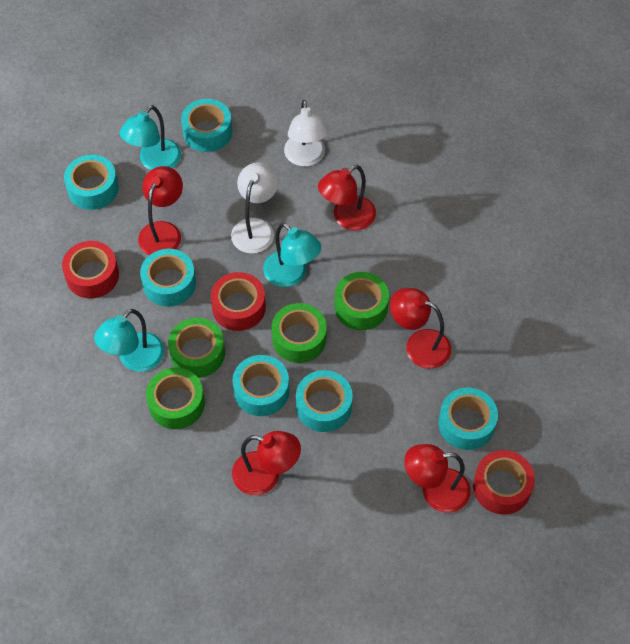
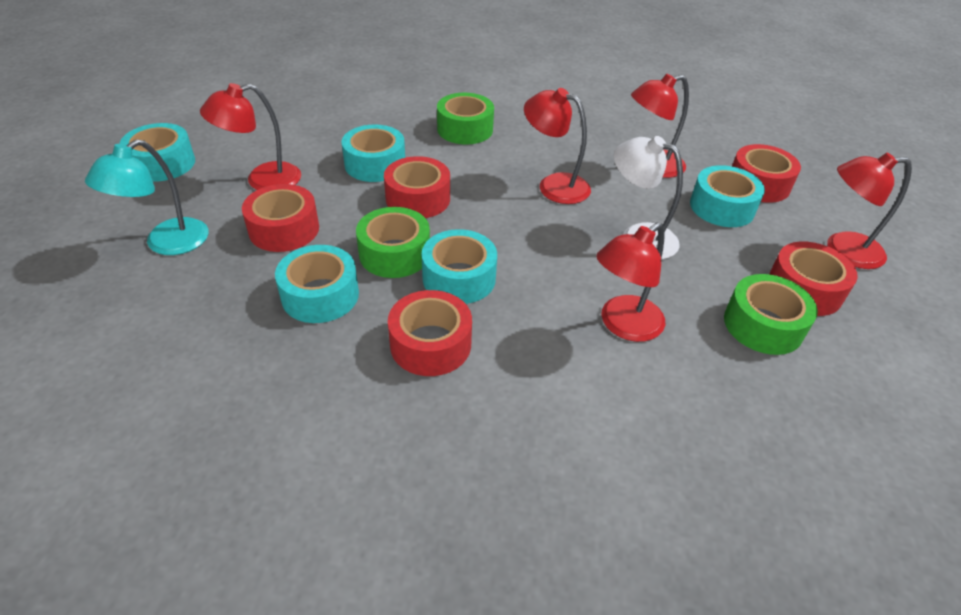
green tape: [146,368,205,429] [168,318,225,378] [271,303,327,363] [334,272,389,330] = 4 -> [356,207,430,278] [437,93,494,145] [724,274,818,355] = 3
red tape: [62,241,119,299] [211,272,266,331] [473,450,535,515] = 3 -> [242,184,319,252] [384,156,450,218] [388,290,472,376] [732,144,801,203] [769,242,858,316] = 5
turquoise lamp: [94,309,164,372] [120,105,181,170] [263,222,321,287] = 3 -> [85,139,208,255] = 1
turquoise tape: [64,155,119,210] [140,249,196,307] [181,99,232,152] [232,355,289,416] [296,370,353,432] [438,388,498,450] = 6 -> [120,123,195,182] [275,245,359,323] [342,124,405,182] [422,229,497,304] [690,165,765,227] = 5
white lamp: [231,162,278,254] [284,100,328,166] = 2 -> [614,136,683,260] = 1

